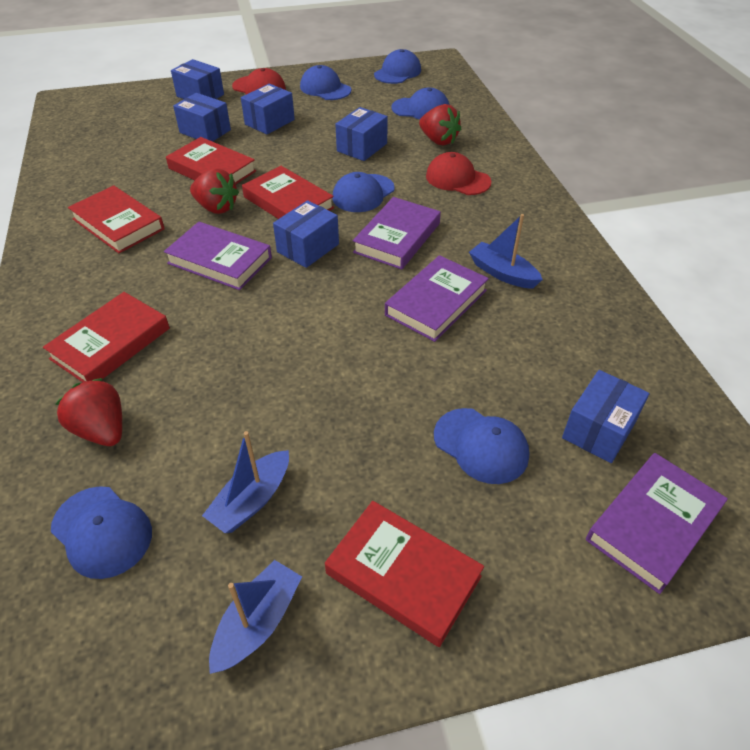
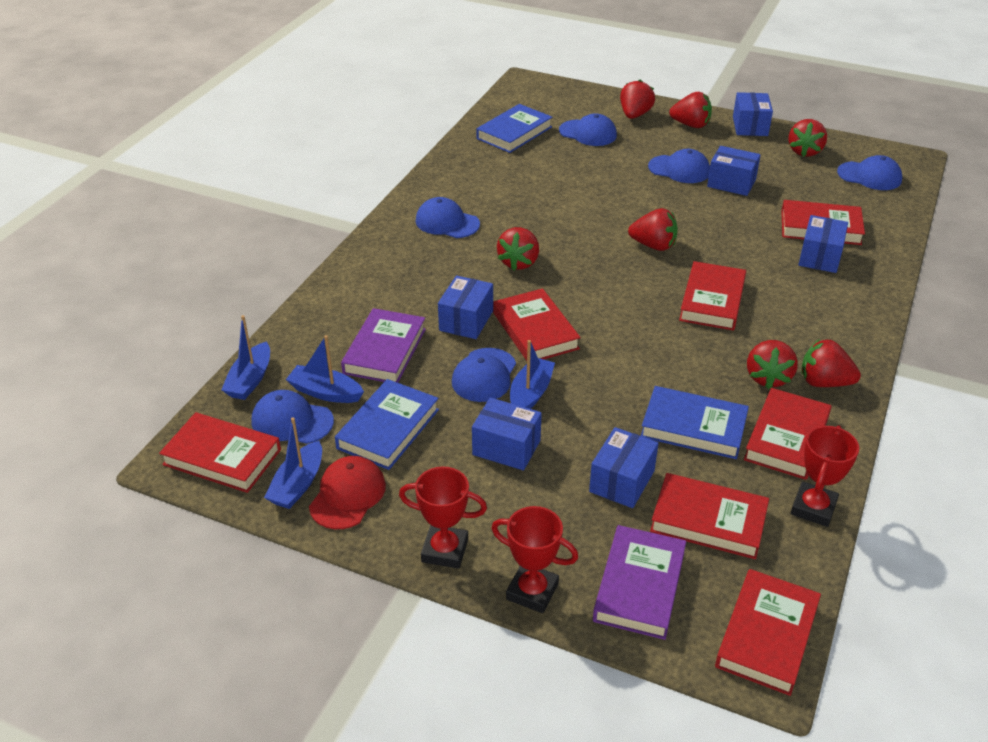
blue boat: [202,431,289,533] [209,560,302,674] [469,214,543,289] = 3 -> [221,315,270,400] [264,417,322,509] [286,335,364,403] [510,340,555,409] = 4
blue book: none = 0 -> [335,379,439,470] [476,104,552,153] [641,386,749,459] = 3
purple book: [164,222,272,290] [353,197,441,270] [385,255,489,342] [586,453,728,594] = 4 -> [341,308,426,383] [593,525,686,640] = 2
red book: [43,292,170,382] [68,185,165,253] [166,137,256,184] [242,166,334,219] [325,501,484,647] = 5 -> [159,412,281,493] [493,288,581,361] [650,473,769,559] [679,261,746,331] [715,569,821,696] [744,388,831,480] [781,200,865,245] = 7
red cap: [232,68,286,94] [426,152,491,195] = 2 -> [309,456,386,529] = 1
red strawberry: [56,378,122,446] [190,168,239,214] [419,104,461,146] = 3 -> [497,227,539,270] [620,80,655,119] [628,208,678,251] [669,92,712,128] [747,340,798,389] [788,119,827,157] [801,339,861,387] = 7
red trophy: none = 0 -> [399,466,487,569] [491,506,578,613] [791,426,859,527] = 3

